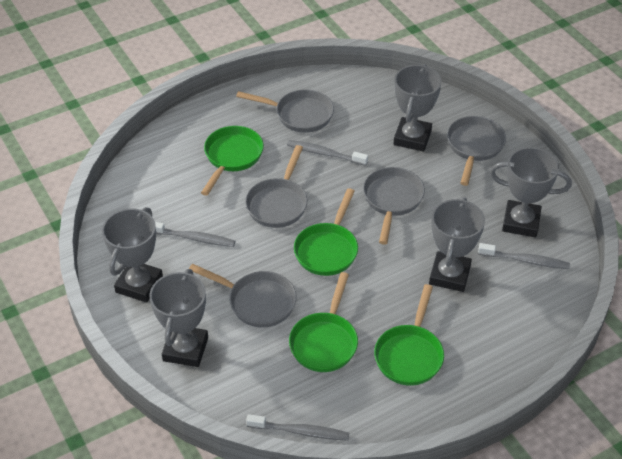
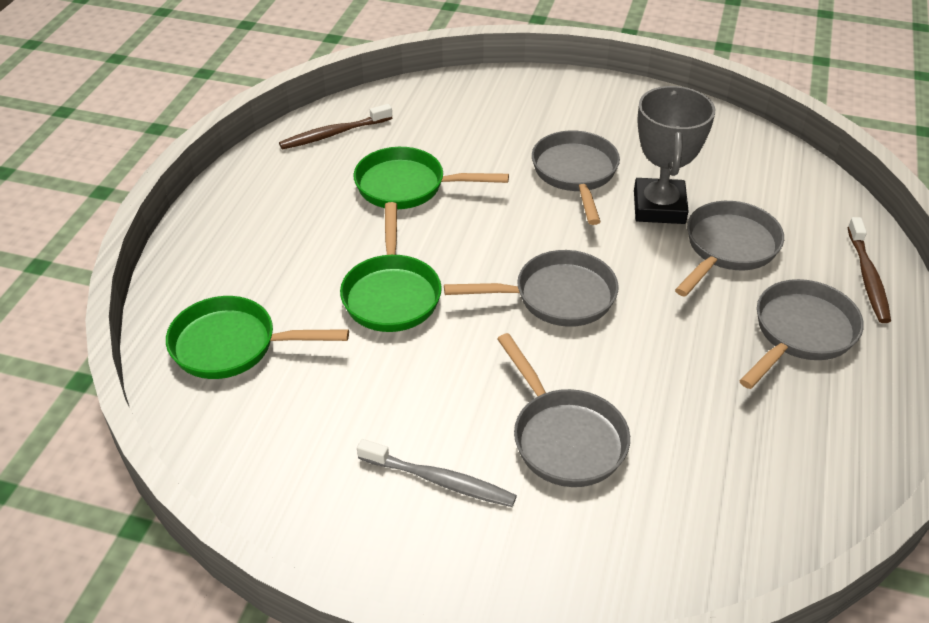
brown toothbrush: none = 0 -> [279,104,392,149] [847,217,891,323] = 2
green pan: [201,126,264,196] [289,272,358,372] [294,188,358,276] [374,284,444,386] = 4 -> [166,296,349,379] [340,202,442,332] [353,147,509,209] = 3
grey toothbrush: [155,222,235,247] [246,414,349,441] [287,140,368,166] [478,243,570,269] = 4 -> [357,439,517,507] = 1
grey trophy: [102,207,163,302] [149,269,208,367] [394,64,442,152] [429,197,485,292] [490,147,572,237] = 5 -> [634,86,715,224] = 1

